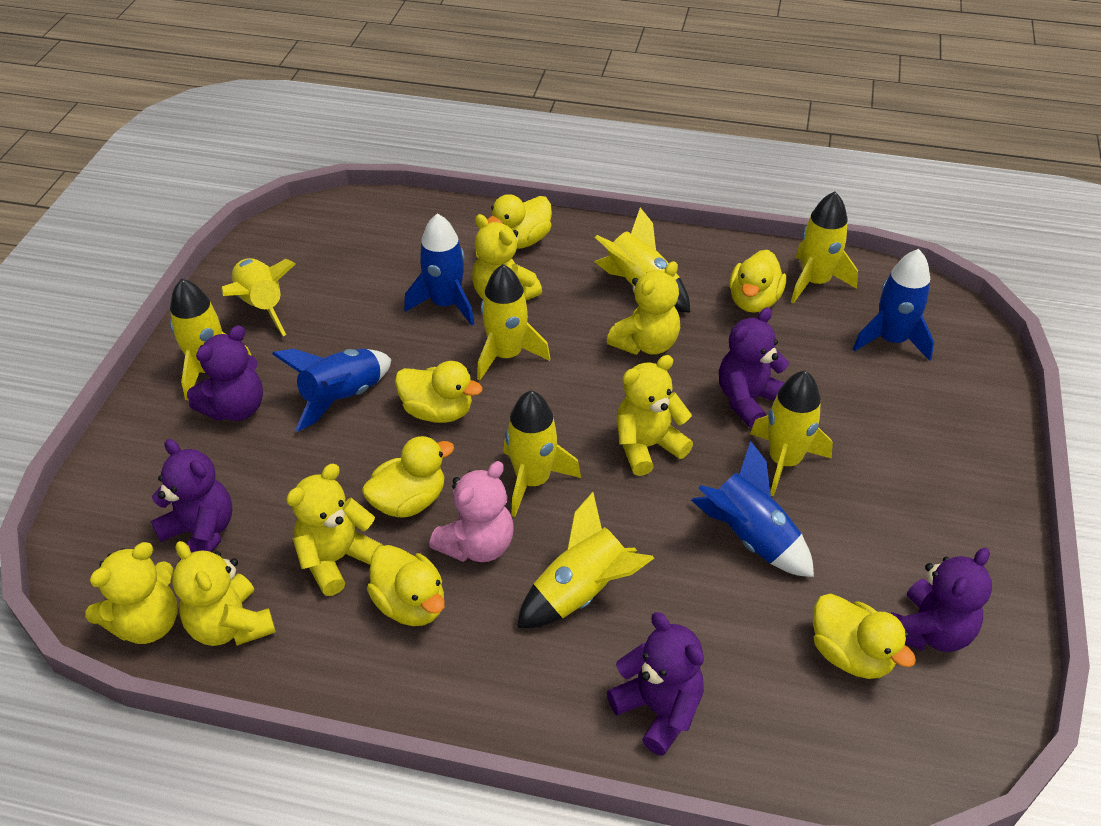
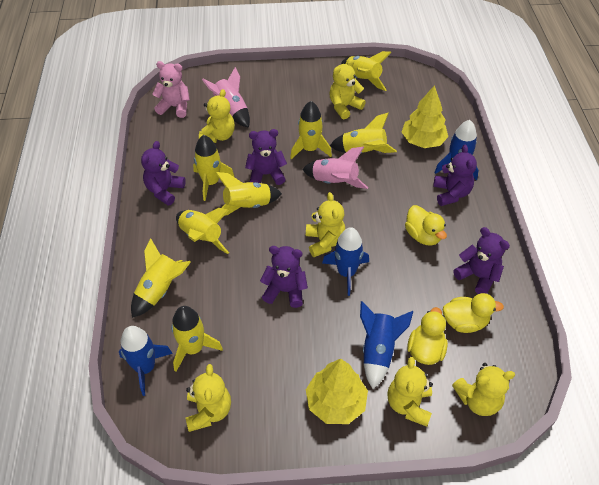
pink rocket: none = 0 -> [202,67,250,128] [302,147,368,189] = 2
yellow duck: [362,436,454,518] [367,545,445,626] [395,361,483,423] [487,194,552,249] [729,250,786,313] [813,593,916,679] = 6 -> [405,205,447,246] [407,307,448,365] [443,293,504,333] = 3
yellow tree: none = 0 -> [306,359,368,424] [402,85,448,148] = 2

